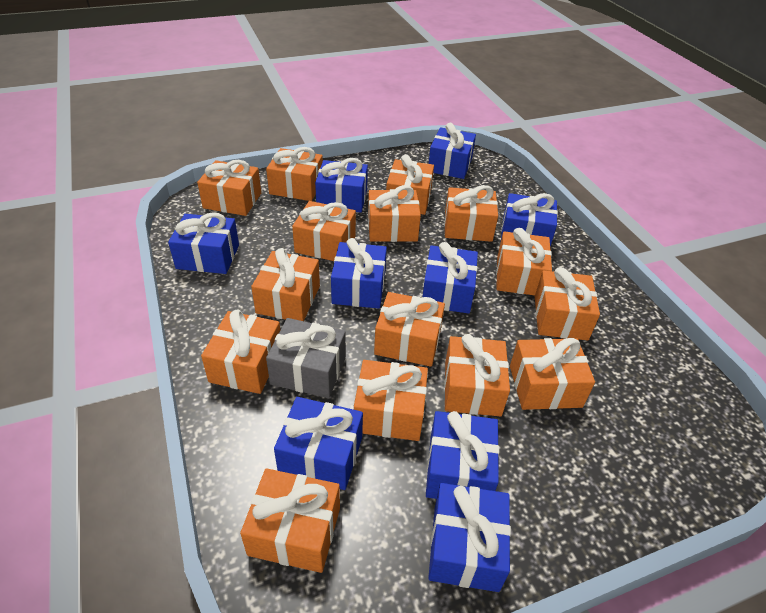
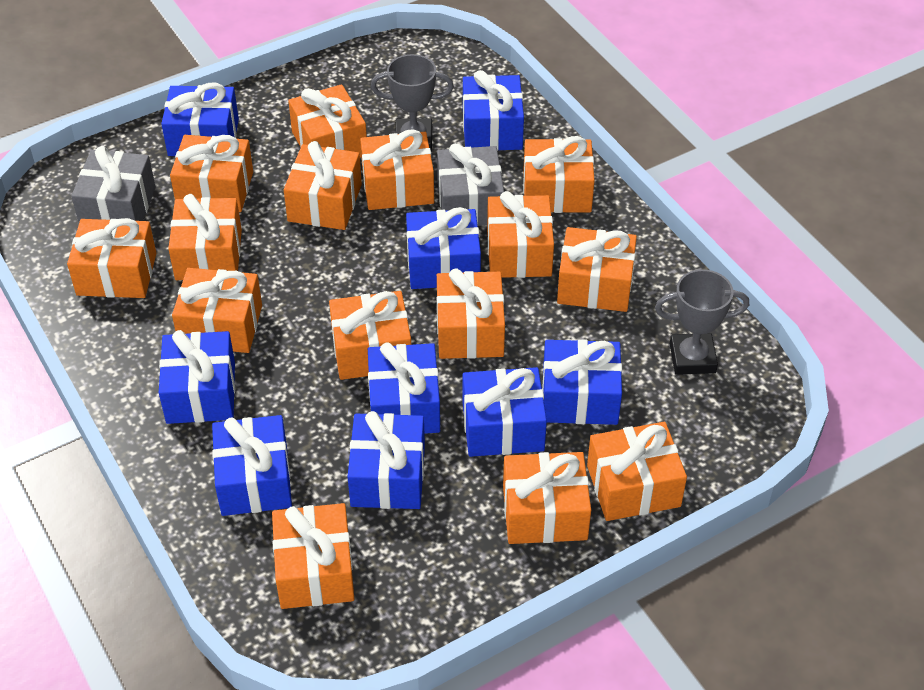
grey gift: [266,318,346,398] = 1 -> [71,146,156,222] [437,143,504,226] = 2
grey trophy: none = 0 -> [371,54,454,152] [655,269,749,375] = 2

